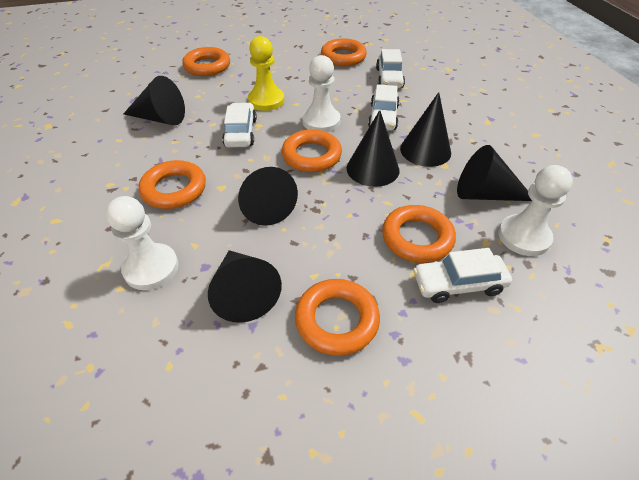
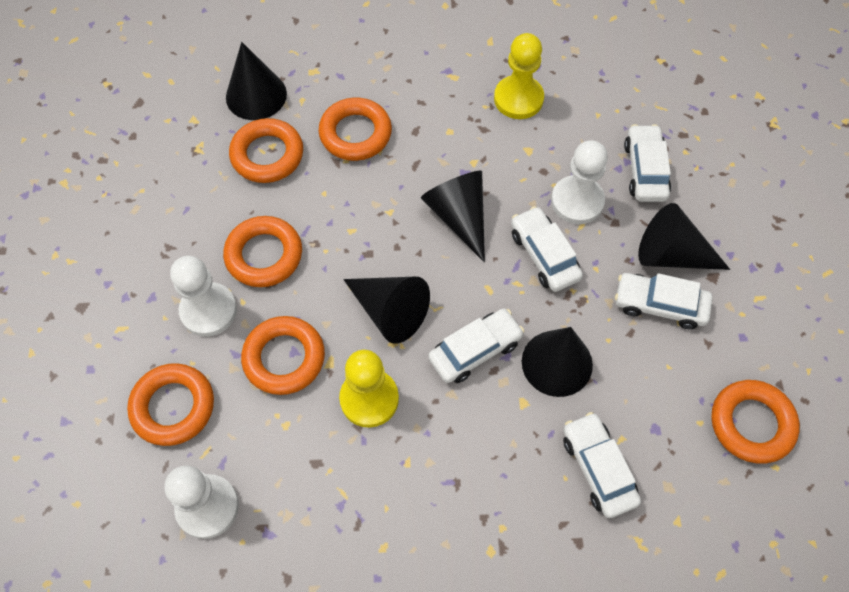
black cone: [123,76,185,125] [208,250,282,323] [238,167,298,226] [346,110,399,187] [400,92,451,167] [457,145,532,201] = 6 -> [226,42,287,120] [343,277,430,344] [421,171,485,263] [522,327,593,397] [638,203,730,270] = 5
white car: [222,103,257,147] [368,84,400,131] [376,49,405,88] [413,248,512,303] = 4 -> [428,309,524,383] [511,206,583,292] [563,412,641,518] [615,273,713,329] [624,124,671,202] = 5
yellow pawn: [248,36,284,111] = 1 -> [339,350,399,428] [494,33,544,119] = 2

